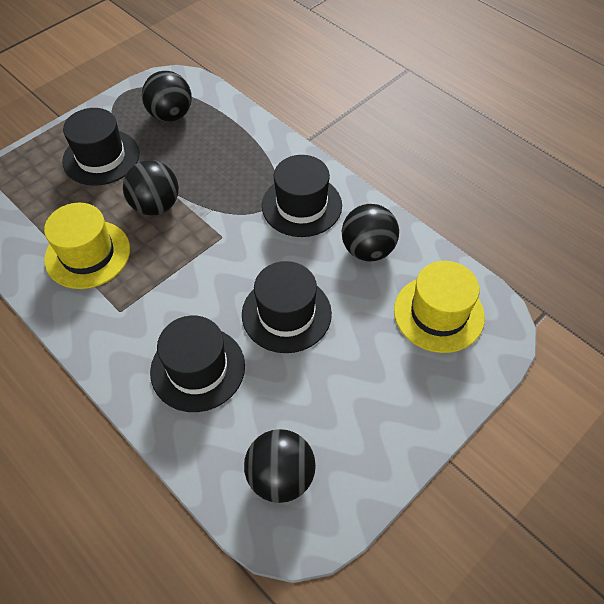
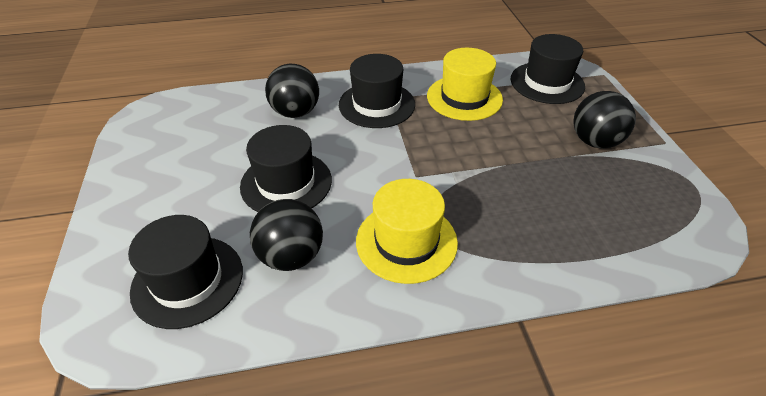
black ball: [123,160,179,216] [142,71,192,122] [244,429,316,503] [341,204,399,262] = 4 -> [250,199,323,271] [265,64,319,118] [573,91,636,149] = 3

